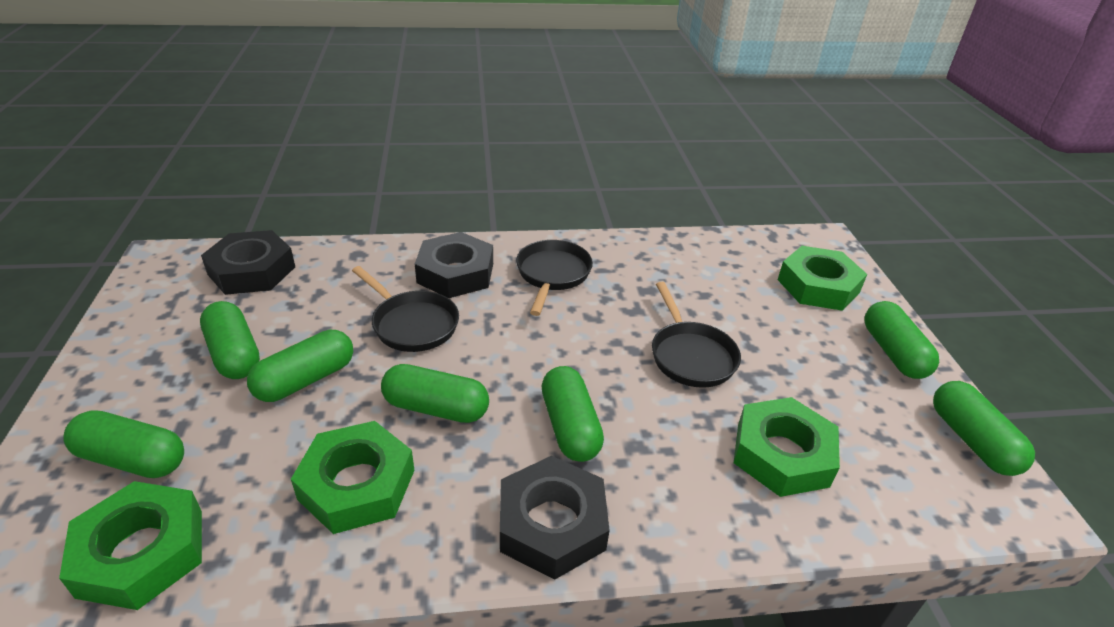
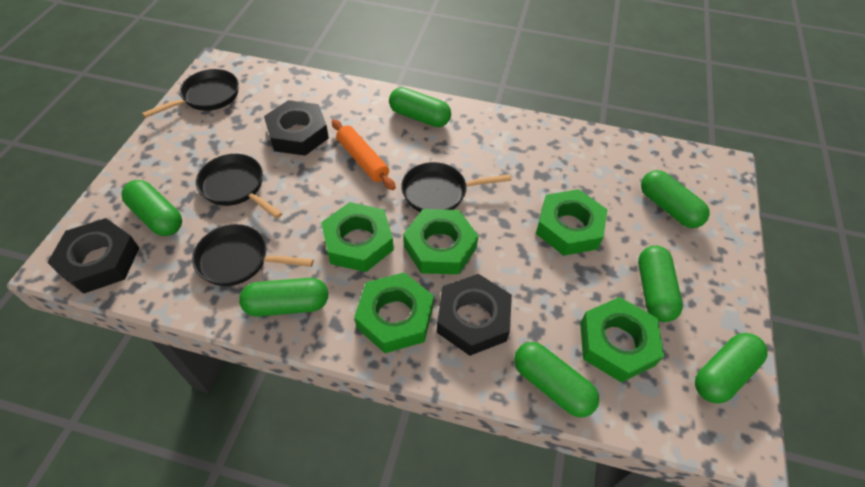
black pan: [352,266,459,352] [516,240,593,316] [652,282,741,388] = 3 -> [142,69,239,118] [192,224,314,286] [196,154,283,219] [401,162,511,212] = 4
green nut: [59,481,202,610] [291,421,415,534] [734,397,840,497] [778,246,867,311] = 4 -> [321,202,394,272] [354,272,434,353] [403,209,478,274] [536,189,608,256] [580,297,664,383] = 5
orange rolling pin: none = 0 -> [332,119,396,190] = 1

